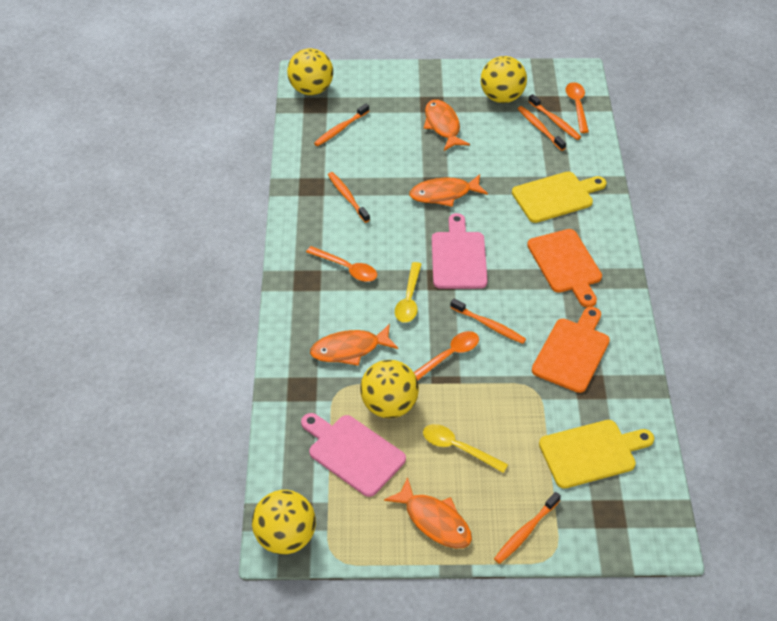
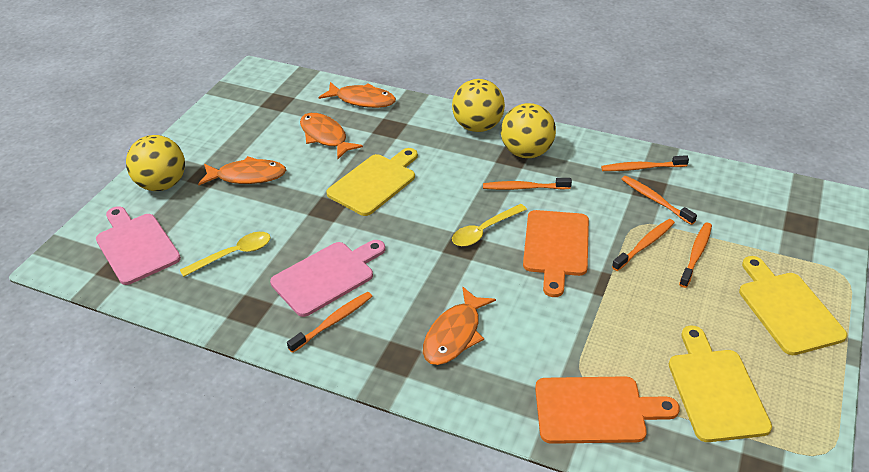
orange spoon: [306,246,377,282] [414,331,479,381] [566,82,589,133] = 3 -> none = 0
yellow ball: [252,490,316,554] [287,48,333,95] [360,360,419,418] [481,56,527,103] = 4 -> [126,135,185,191] [452,79,505,132] [501,103,556,158] = 3
yellow cutting board: [512,172,607,223] [539,420,654,488] = 2 -> [326,148,418,216] [669,326,772,442] [739,256,847,355] = 3

